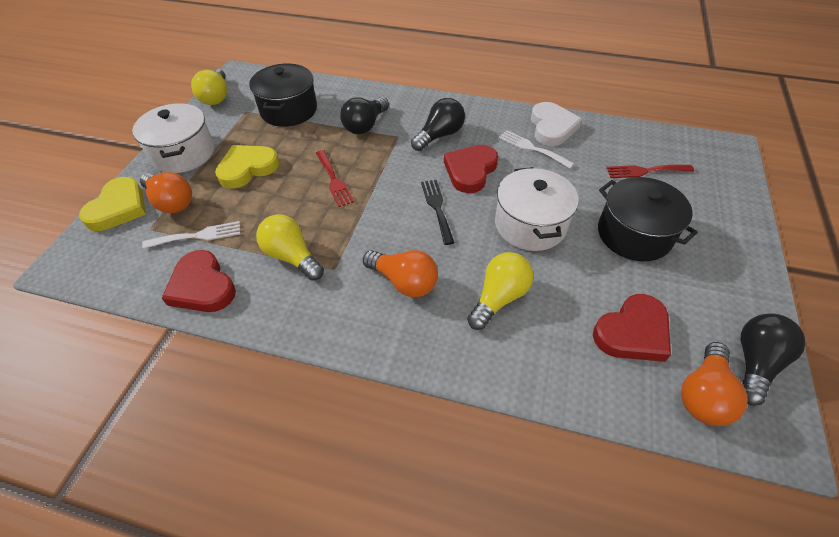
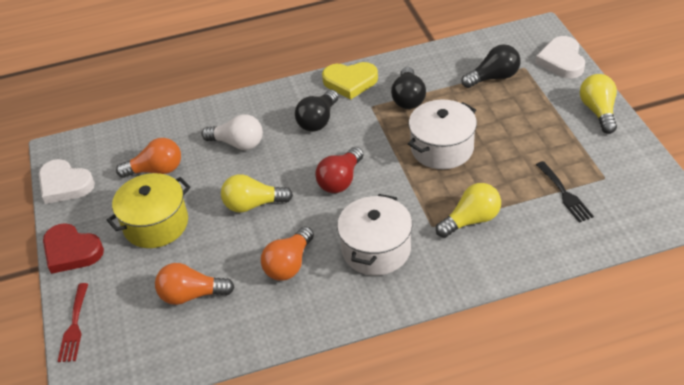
black pot: [249,64,317,127] [598,177,698,261] = 2 -> none = 0
red fork: [316,150,354,207] [606,165,694,178] = 2 -> [58,283,88,362] = 1
red heart: [162,250,236,312] [444,145,498,193] [593,294,671,362] = 3 -> [43,223,104,274] = 1
red light bulb: none = 0 -> [315,147,363,193] = 1
white fork: [142,221,240,249] [499,130,574,169] = 2 -> none = 0
white heart: [531,102,582,146] = 1 -> [39,159,95,204] [535,36,585,78] = 2
white light bulb: none = 0 -> [202,114,263,150] = 1
yellow heart: [79,177,146,231] [215,145,279,189] = 2 -> [322,62,378,100] = 1
yellow pot: none = 0 -> [107,173,191,248] = 1

